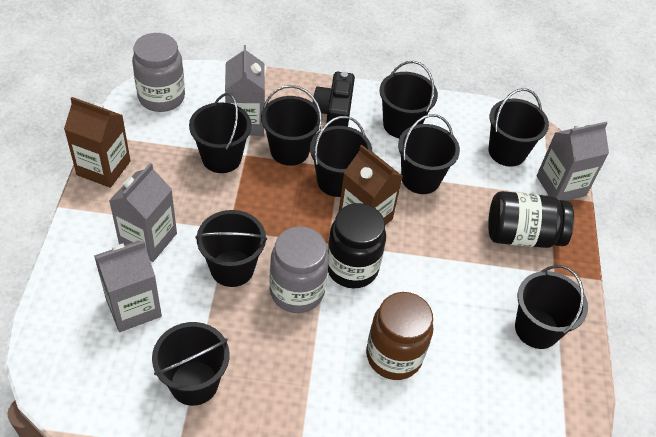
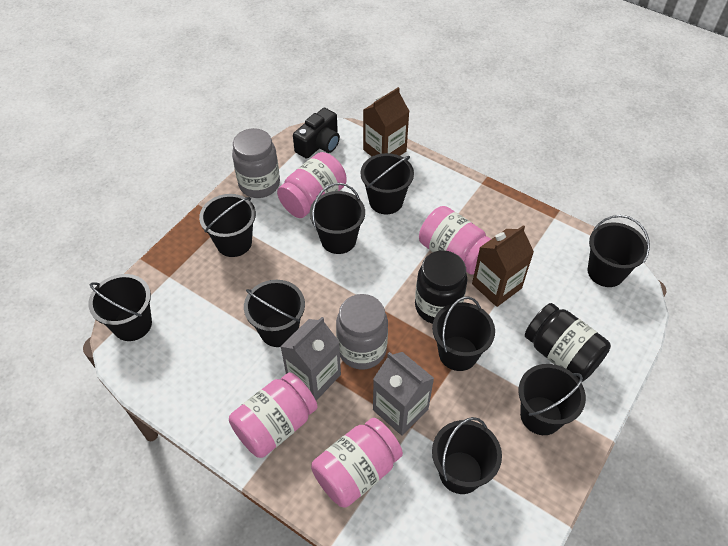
brown jar: [366,292,433,380] = 1 -> none = 0
grey carton: [94,240,162,332] [109,163,177,262] [225,45,265,136] [537,122,609,201] = 4 -> [280,317,341,401] [373,352,434,436] = 2
pink jar: none = 0 -> [229,372,318,458] [277,152,347,218] [311,418,403,508] [419,206,491,275] = 4

